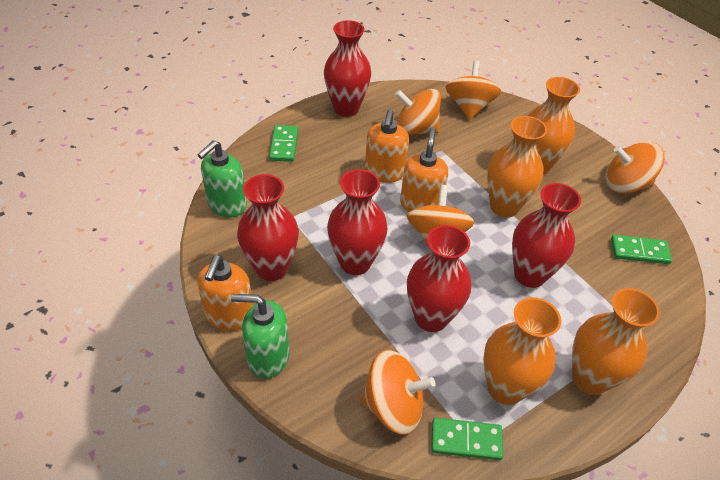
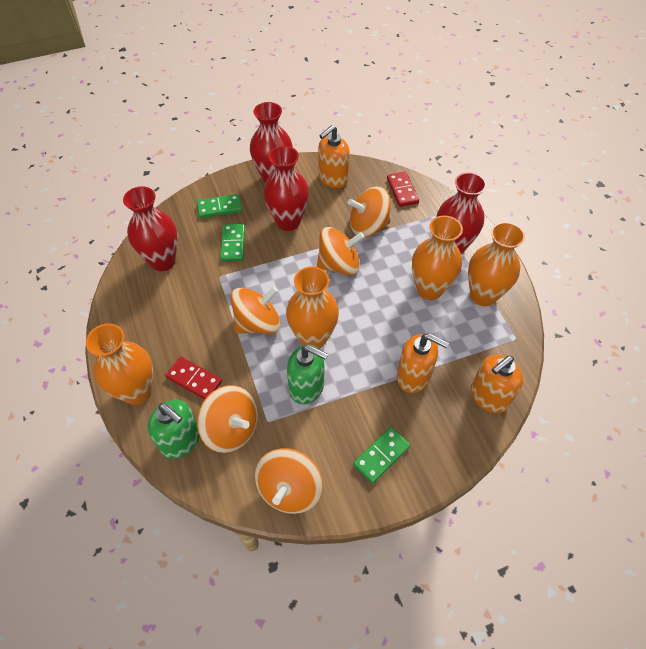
red domino: none = 0 -> [165,357,222,400] [387,172,419,207] = 2
red vase: [237,174,299,281] [324,20,371,117] [327,169,388,275] [407,225,471,332] [512,183,581,288] = 5 -> [123,186,178,271] [250,102,293,183] [263,146,309,231] [436,172,487,255] = 4

